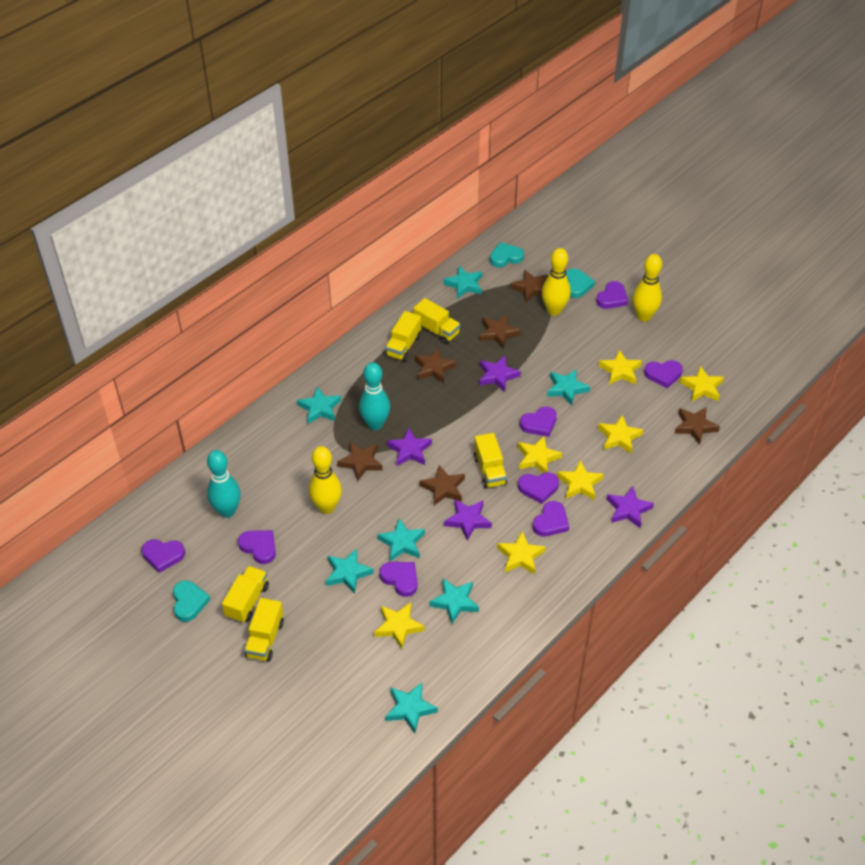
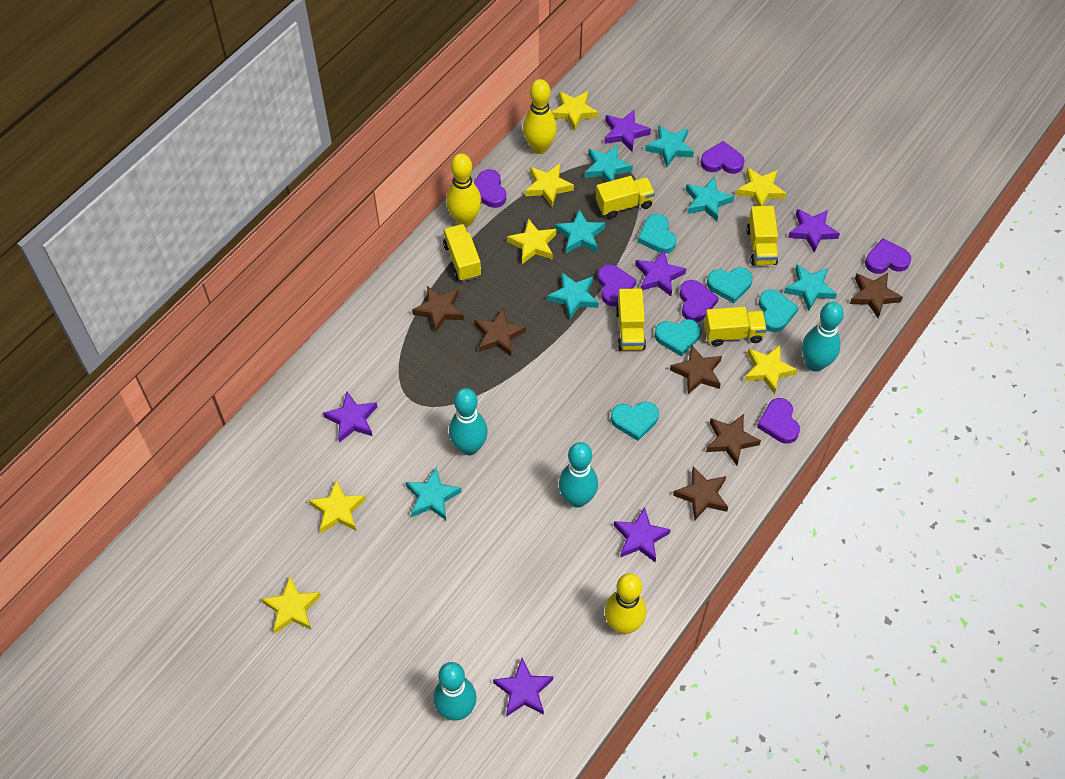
purple heart: [142,539,185,573] [238,530,276,564] [379,562,418,597] [518,472,559,504] [520,406,557,437] [532,501,569,536] [596,281,628,309] [644,360,683,388] = 8 -> [474,169,506,208] [598,264,636,306] [679,280,719,322] [700,141,745,174] [757,398,800,444] [865,239,911,274] = 6
purple star: [387,428,432,466] [444,499,492,541] [480,356,521,392] [606,486,654,528] = 4 -> [323,392,377,443] [493,658,553,717] [604,110,651,151] [614,507,671,562] [635,250,686,296] [788,209,840,253] = 6
turquoise bowling pin: [207,450,241,518] [359,362,390,430] = 2 -> [434,662,476,721] [449,388,488,455] [559,442,598,508] [802,302,844,372] = 4
turquoise heart: [173,580,210,622] [490,242,524,268] [566,268,595,298] = 3 -> [611,402,659,441] [637,214,677,253] [655,319,701,356] [707,267,753,303] [759,289,799,332] = 5

